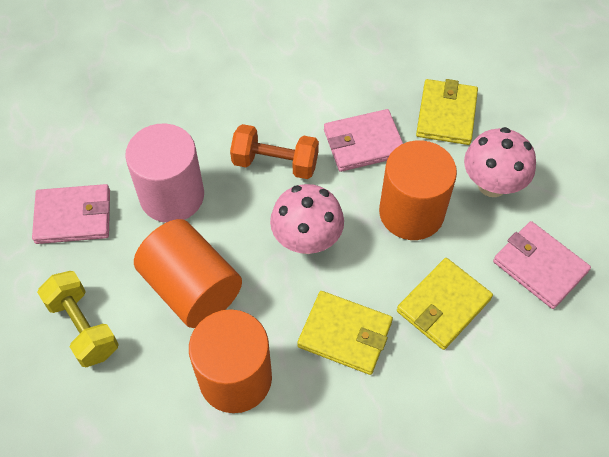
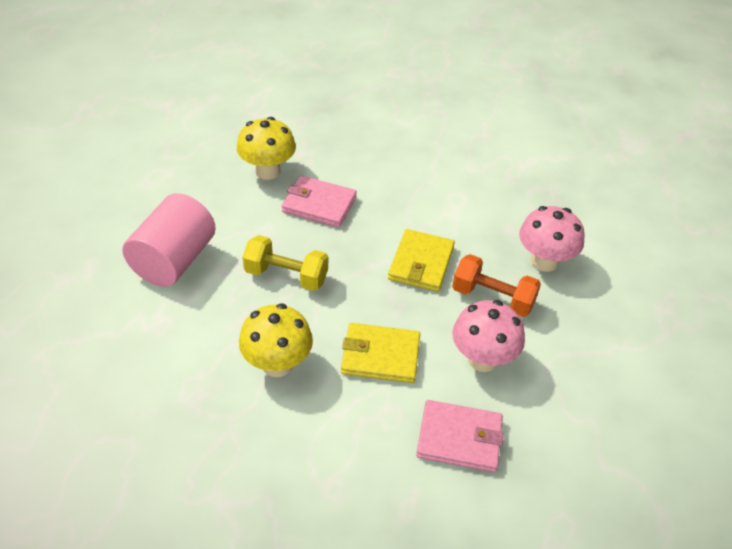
orange cylinder: [134,219,242,328] [189,309,272,413] [379,140,457,240] = 3 -> none = 0
pink wallet: [32,184,110,244] [324,109,403,172] [493,221,591,309] = 3 -> [282,176,357,228] [416,400,504,472] = 2
yellow mushroom: none = 0 -> [237,117,296,180] [239,303,313,377] = 2
yellow wallet: [297,291,393,375] [397,258,493,350] [416,79,478,145] = 3 -> [341,323,420,383] [388,229,455,292] = 2

